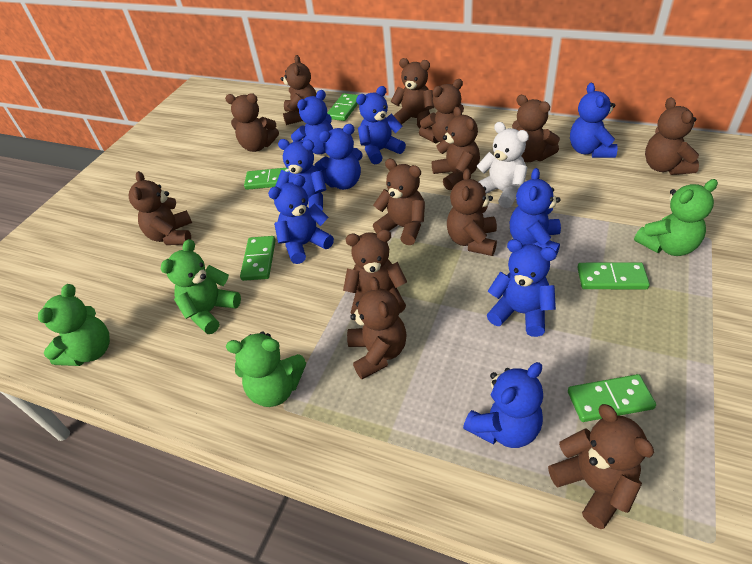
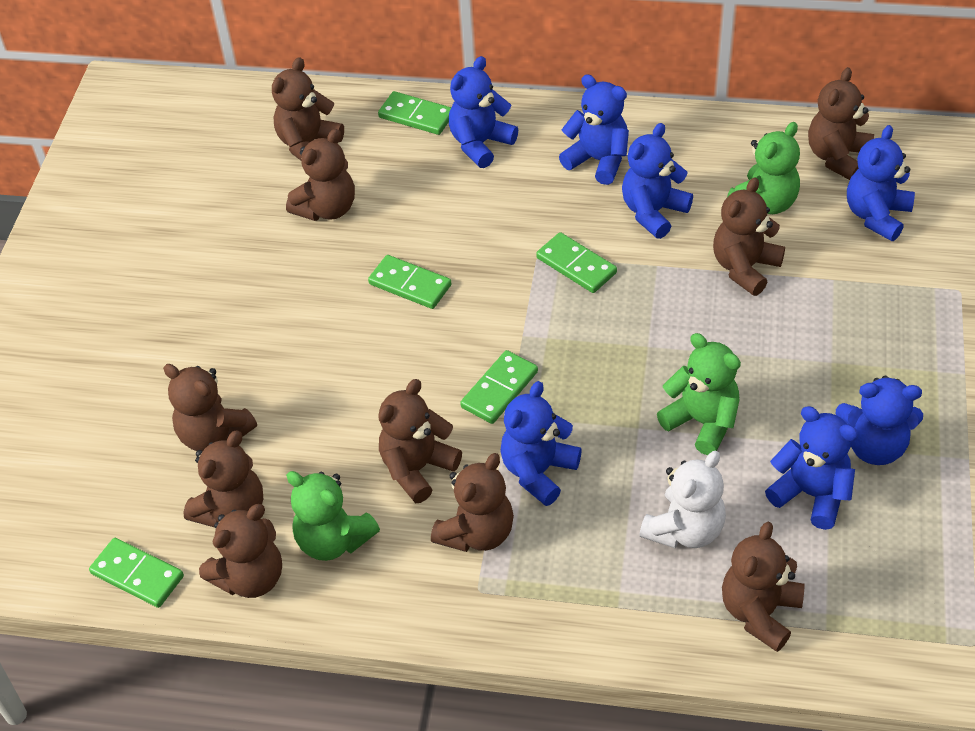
blue teddy bear: [268,175,334,264] [275,139,327,211] [291,90,333,155] [314,124,363,190] [356,86,406,164] [463,362,543,448] [487,239,557,337] [509,168,561,256] [570,83,618,158] = 9 -> [449,56,518,168] [500,381,582,506] [559,74,629,185] [622,123,693,239] [765,406,859,530] [835,376,923,465] [847,125,915,241] = 7
brown teddy bear: [129,171,192,245] [225,93,279,152] [281,55,317,125] [343,229,407,314] [347,277,407,379] [373,159,425,245] [391,58,434,128] [419,79,464,143] [432,107,480,190] [447,168,497,256] [512,95,560,162] [548,404,654,529] [645,97,699,175] = 13 -> [163,364,257,451] [184,430,263,527] [199,504,282,598] [272,57,344,160] [286,129,355,221] [378,379,462,503] [431,453,514,552] [713,177,785,296] [722,522,804,652] [808,67,874,180] = 10
green teddy bear: [38,284,110,366] [161,239,241,334] [226,331,306,407] [634,179,718,256] = 4 -> [286,471,380,561] [657,333,741,455] [727,122,800,214] = 3

